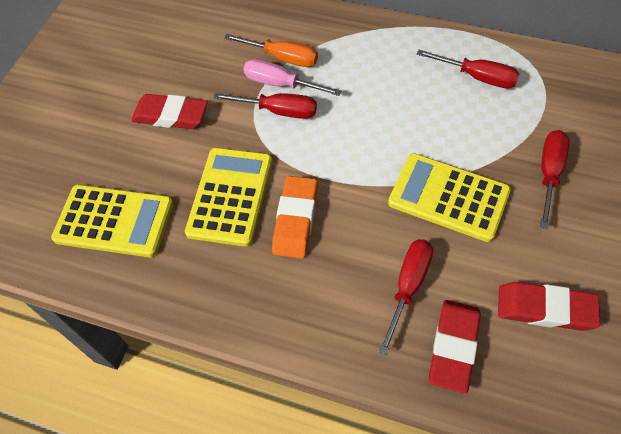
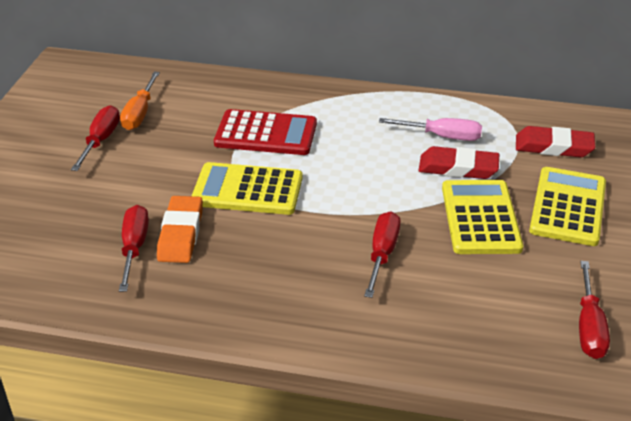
red calculator: none = 0 -> [214,109,317,155] = 1
red eraser: [131,94,208,129] [429,300,481,394] [498,282,600,331] = 3 -> [419,146,499,179] [516,126,595,157] = 2

